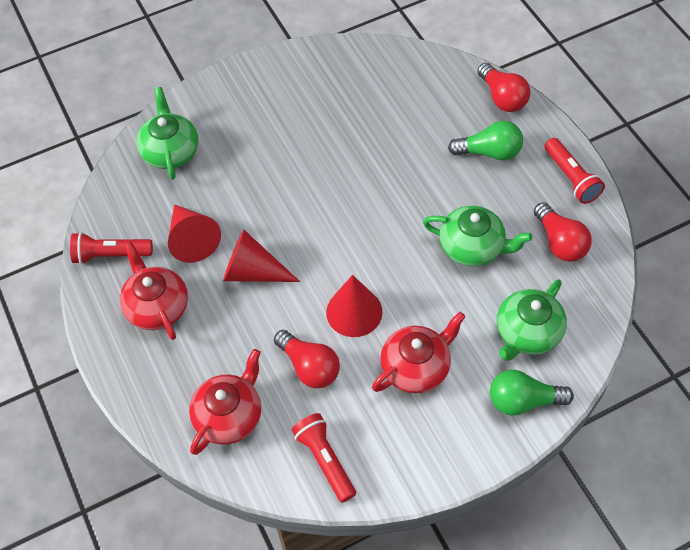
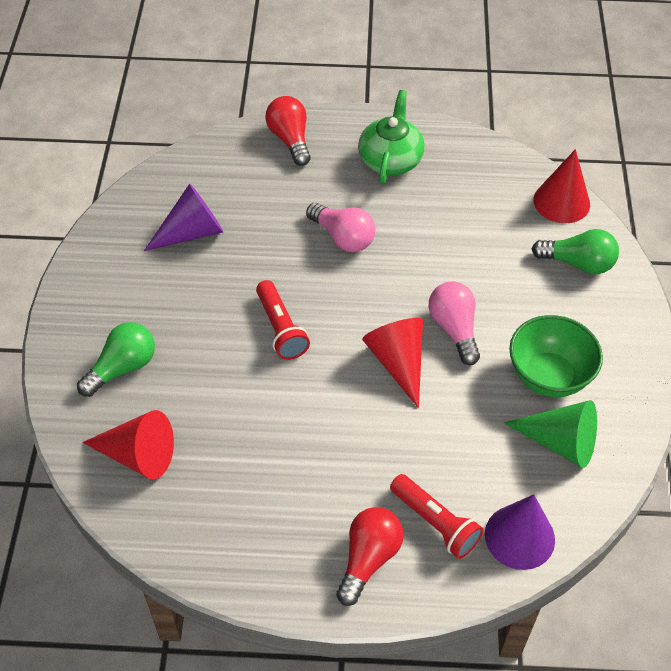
green bowl: none = 0 -> [509,315,603,397] = 1
green cone: none = 0 -> [504,400,597,468] = 1
green teapot: [137,87,198,180] [423,206,532,266] [497,279,567,361] = 3 -> [358,90,425,184] = 1
pink light bulb: none = 0 -> [306,203,375,252] [429,281,480,365] = 2
purple cone: none = 0 -> [144,183,223,251] [485,494,555,570] = 2
red flashlight: [70,232,153,264] [292,413,356,503] [545,138,605,204] = 3 -> [256,280,310,360] [390,474,483,559] = 2
red light bulb: [274,330,340,388] [477,63,530,112] [534,202,592,262] = 3 -> [266,96,311,166] [336,507,404,606] = 2
red teapot: [120,242,188,340] [189,349,261,455] [372,312,466,393] = 3 -> none = 0

